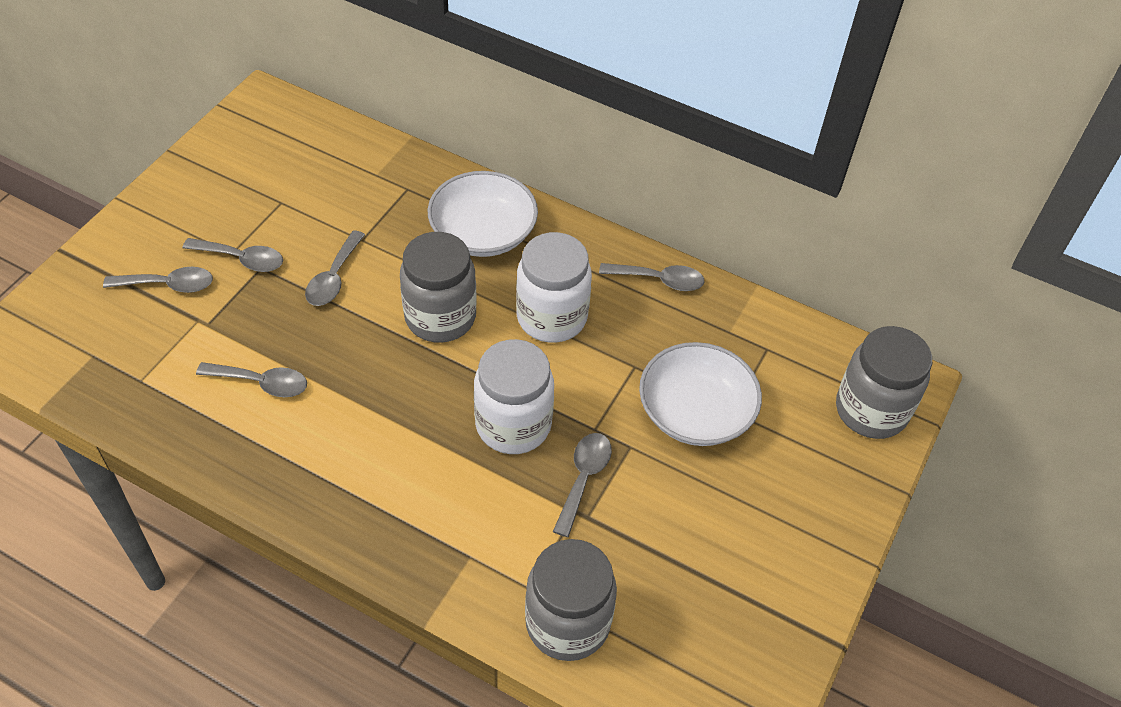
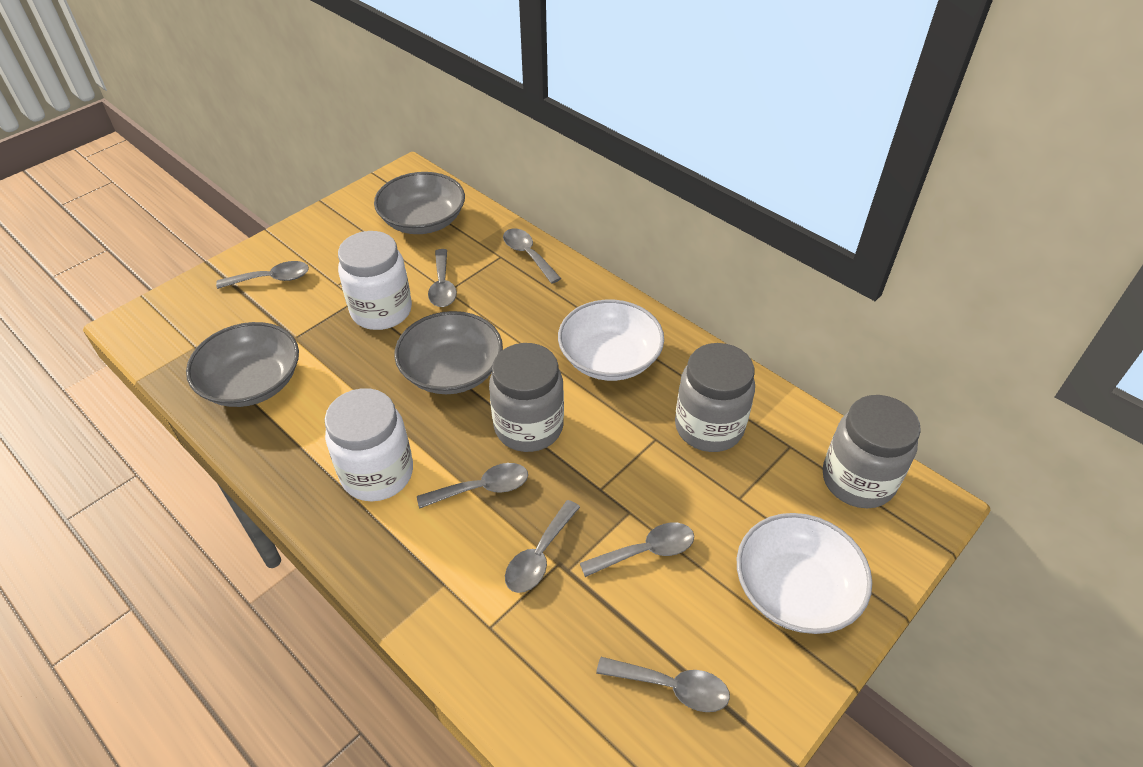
grey bowl: none = 0 -> [186,322,299,407] [374,172,465,234] [394,311,503,394] = 3
grey spoon: [103,267,213,293] [183,238,283,272] [196,362,307,397] [305,230,365,306] [553,433,612,537] [599,263,705,291] = 6 -> [216,261,309,289] [417,463,528,509] [428,249,457,307] [503,229,561,284] [505,500,580,593] [580,523,694,577] [596,657,730,712] = 7

